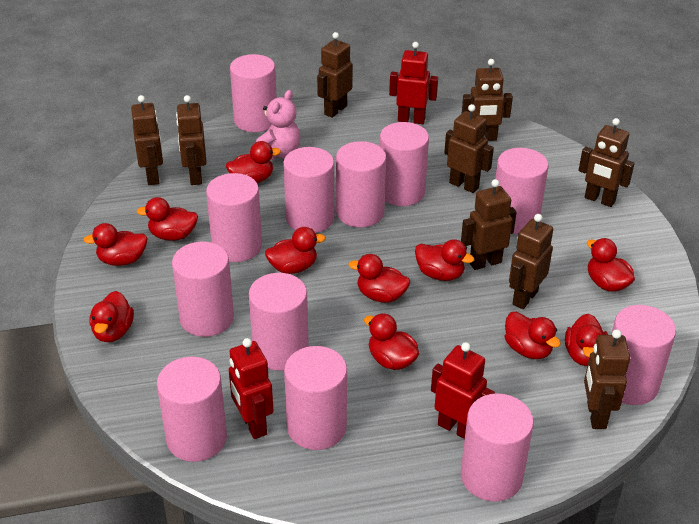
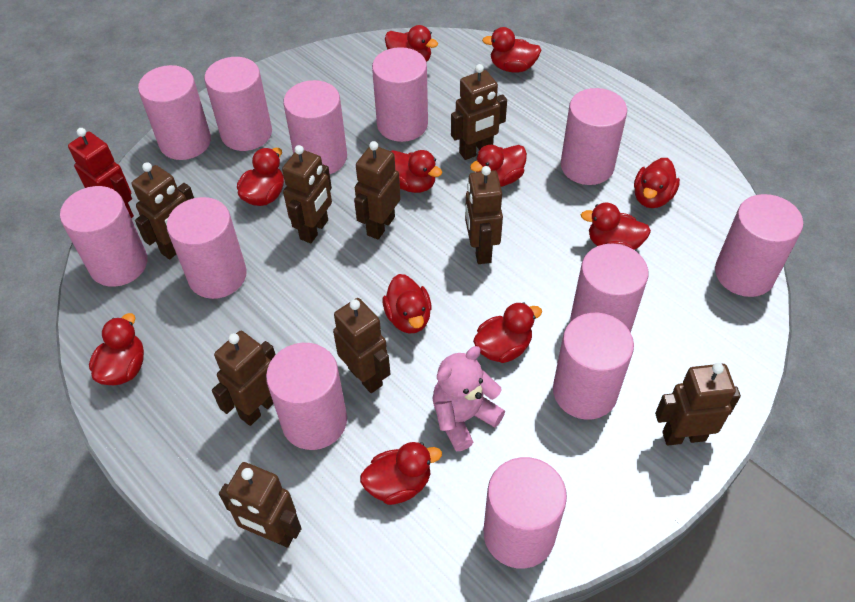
red robot: [229,338,273,439] [389,42,438,124] [431,342,495,439] = 3 -> [68,128,134,218] = 1

